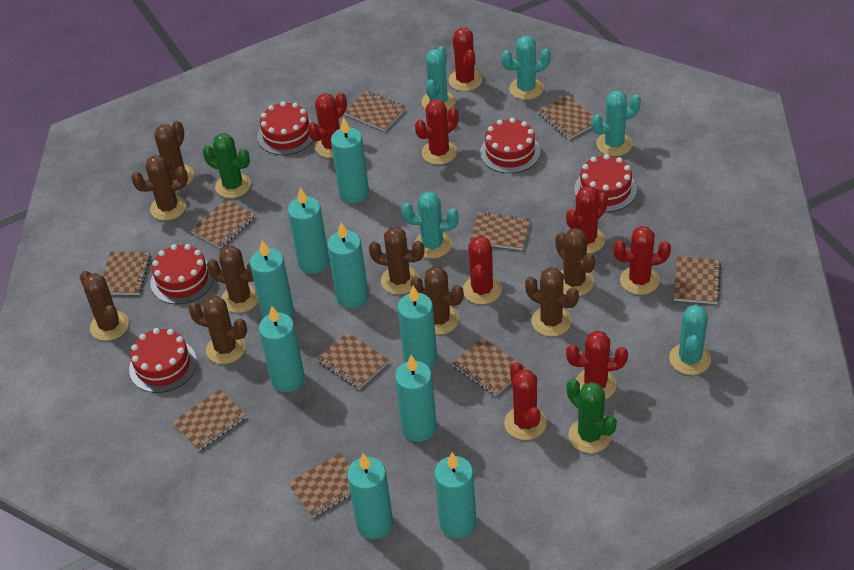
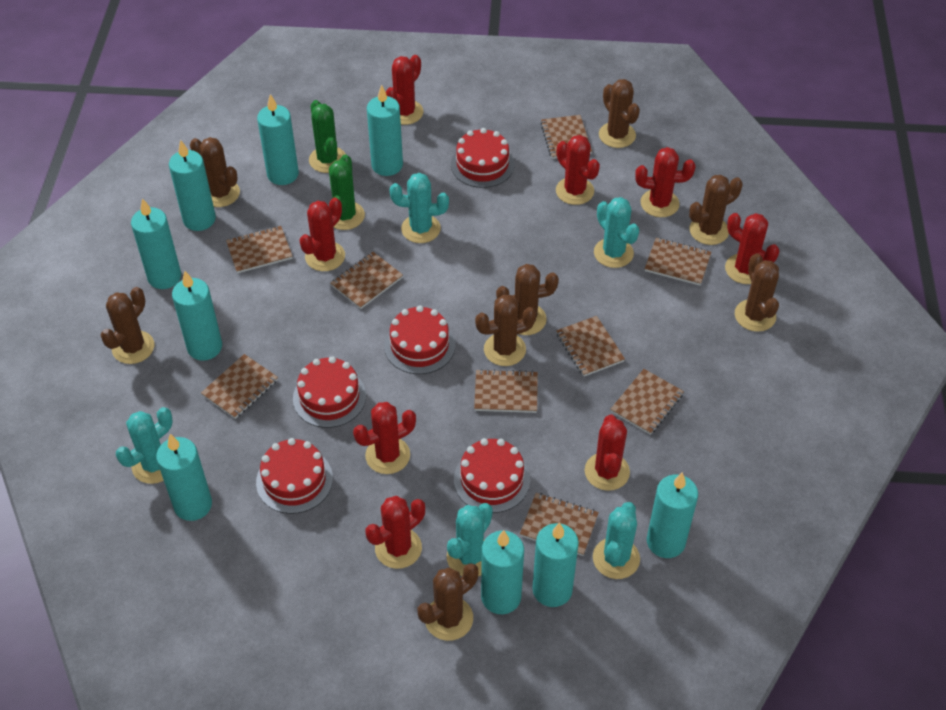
brown cactus: [80,271,129,341] [131,155,188,221] [155,121,194,186] [188,296,247,364] [207,245,258,313] [369,227,425,295] [410,266,464,335] [525,267,579,337] [555,228,595,296] = 9 -> [101,287,154,364] [190,137,240,207] [418,563,478,641] [475,295,536,366] [496,264,559,335] [599,79,640,148] [689,175,742,245] [735,253,779,332] = 8
brown notebook: [103,252,151,295] [172,389,246,451] [191,199,255,249] [288,453,351,518] [317,332,389,389] [345,91,406,131] [452,338,526,396] [470,211,531,250] [538,95,593,139] [674,256,721,304] = 10 -> [201,354,278,419] [226,226,293,273] [330,252,403,309] [474,369,538,413] [520,493,599,556] [540,115,592,159] [556,316,625,376] [610,369,684,435] [645,238,711,286] = 9

